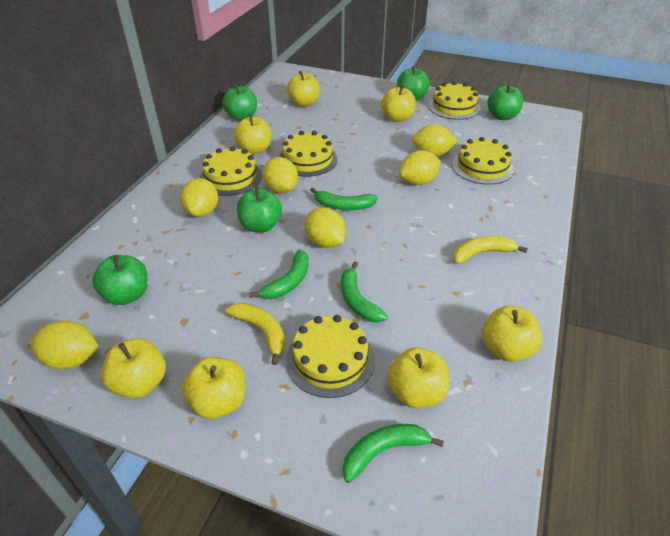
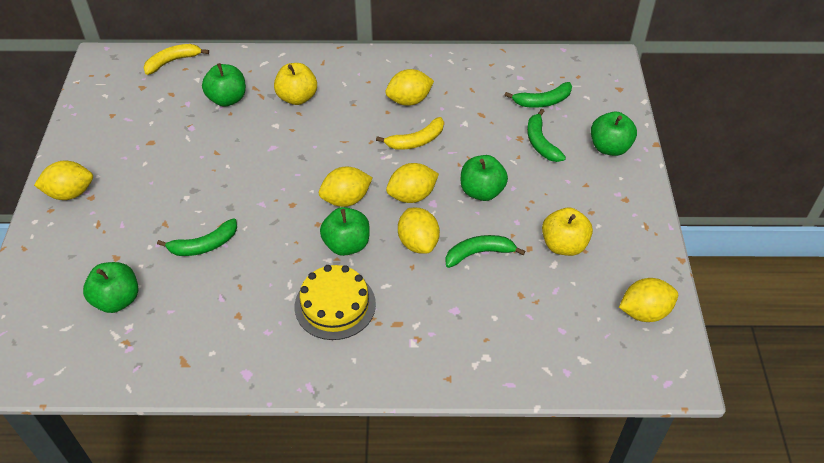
yellow apple: [101,338,166,398] [182,357,245,419] [234,114,272,154] [287,71,320,107] [381,85,416,122] [387,347,449,408] [482,306,542,362] = 7 -> [274,63,317,105] [542,207,593,256] = 2
yellow cake: [200,146,262,196] [279,131,338,177] [286,315,375,398] [428,81,481,120] [452,137,514,185] = 5 -> [295,265,376,340] = 1

